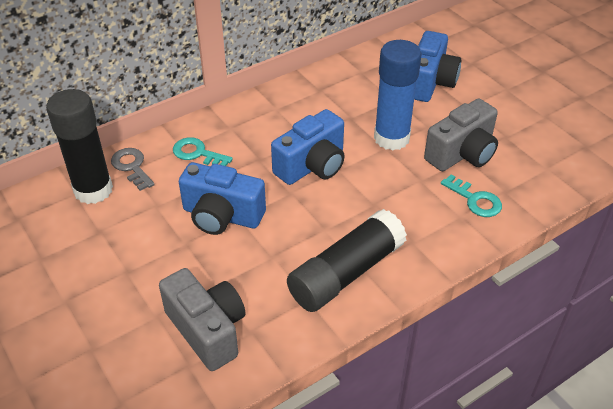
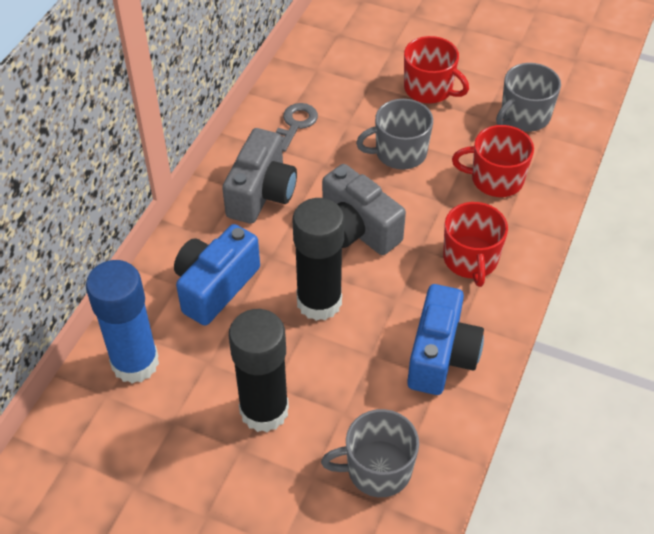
blue camera: [179,162,266,235] [271,109,345,185] [414,31,461,102] = 3 -> [174,224,260,326] [407,284,484,395] = 2
grey mug: none = 0 -> [321,409,419,497] [356,99,433,170] [496,63,561,132] = 3
red mug: none = 0 -> [404,36,469,104] [443,202,508,287] [452,125,534,197] = 3
turquoise key: [173,137,233,166] [441,175,502,217] = 2 -> none = 0

